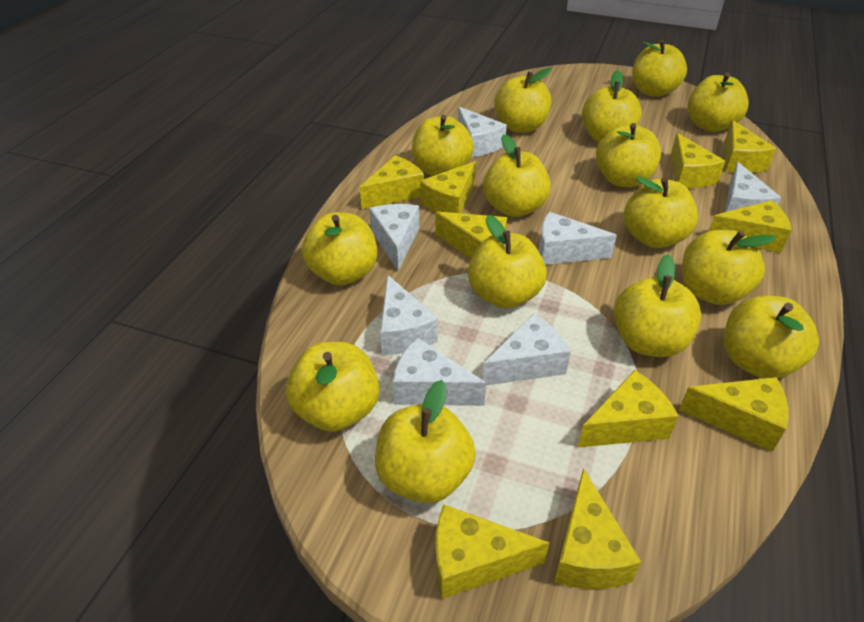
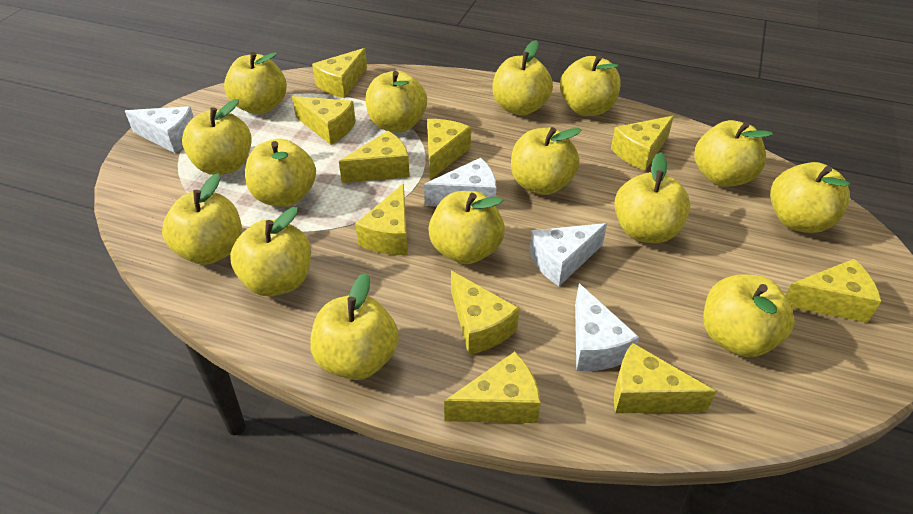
white cheese: [369,204,419,271] [380,275,438,355] [393,338,486,406] [458,107,507,157] [482,314,571,385] [539,212,617,265] [725,162,781,212] = 7 -> [125,106,194,153] [424,158,496,206] [530,223,607,286] [575,284,639,371] = 4

